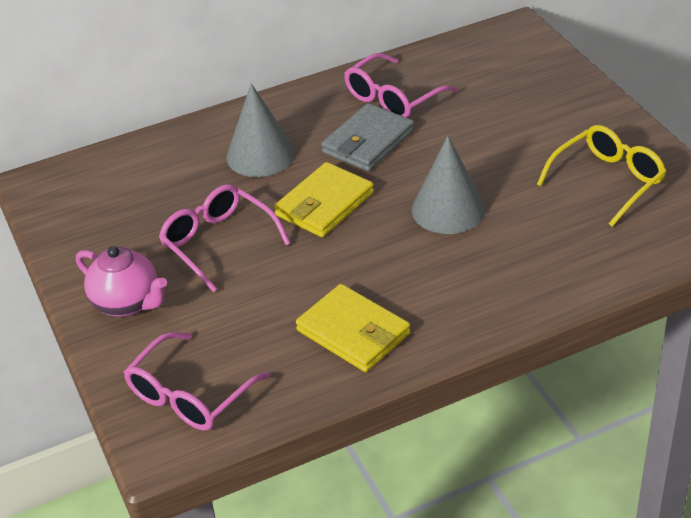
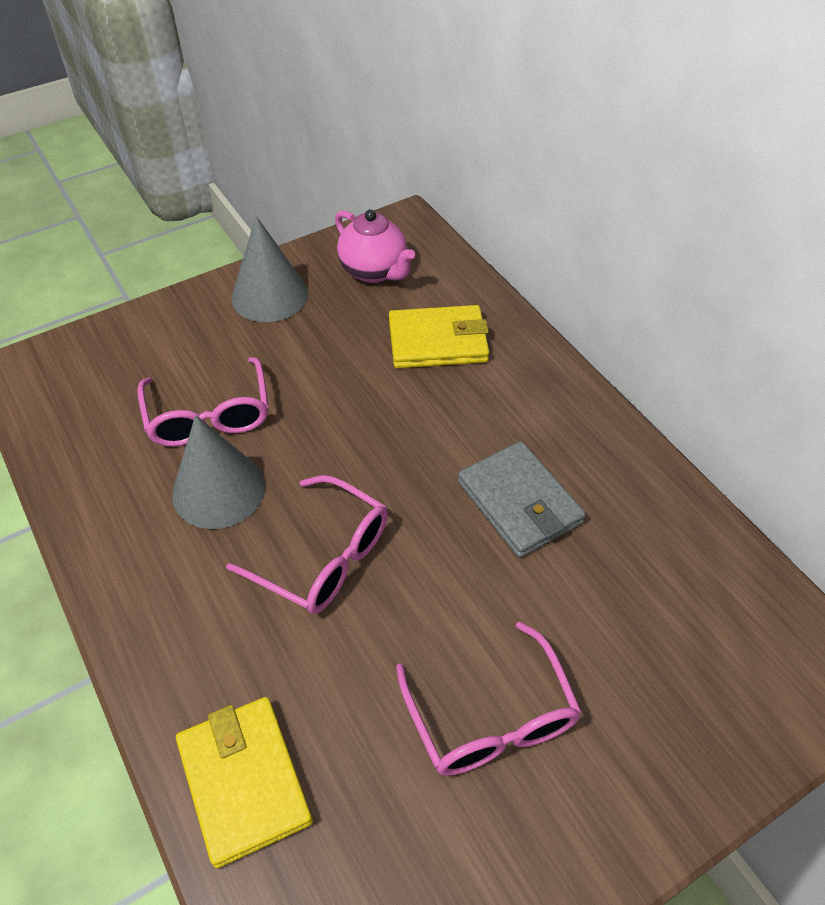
yellow glasses: [537,125,666,227] = 1 -> none = 0

